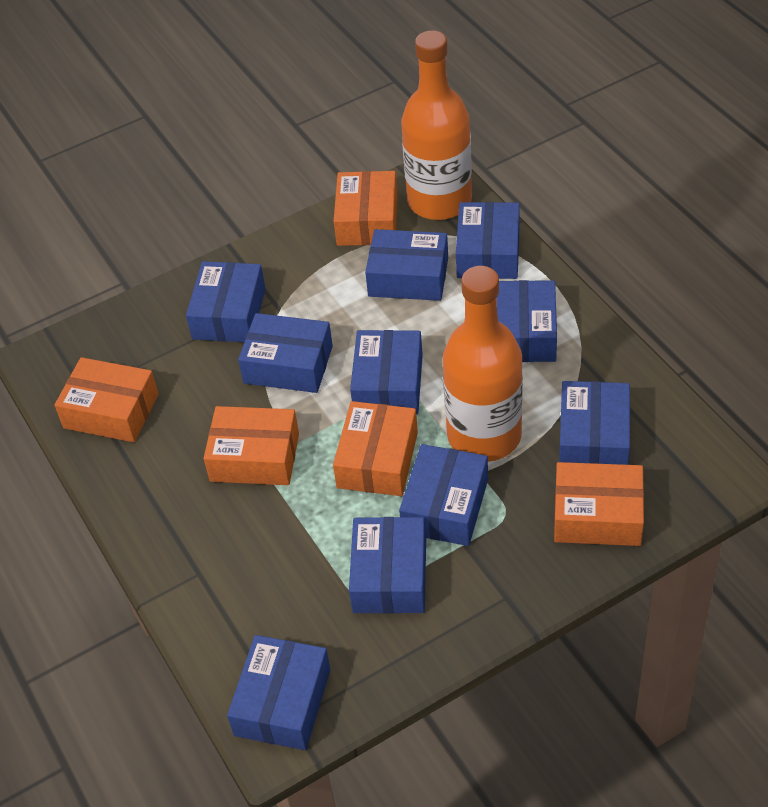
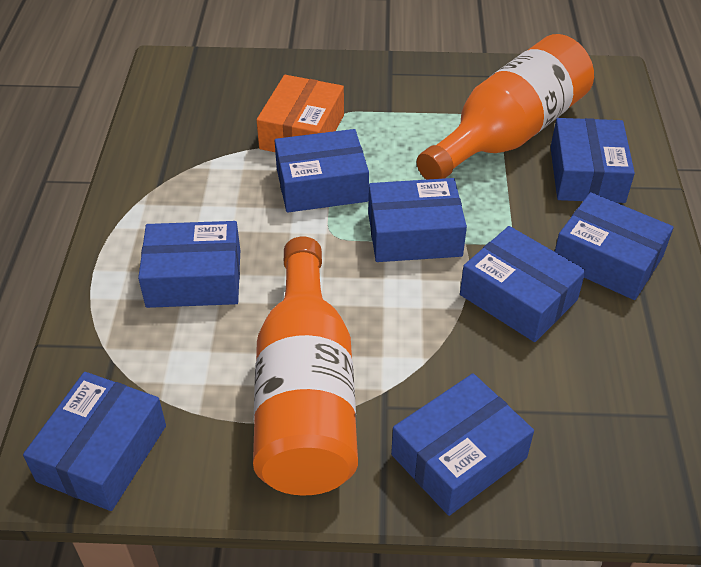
blue box: [186,261,266,342] [227,635,331,750] [238,313,333,393] [349,517,426,614] [350,330,423,414] [365,229,448,301] [399,444,488,546] [456,202,520,279] [497,280,557,362] [559,381,630,465] = 10 -> [23,372,166,511] [138,221,240,308] [275,129,369,212] [368,178,467,262] [391,373,534,516] [460,226,586,342] [550,118,635,203] [555,192,674,300] = 8
orange box: [54,357,159,442] [204,406,299,485] [333,401,418,496] [334,171,398,246] [554,462,644,546] = 5 -> [257,75,344,152] = 1

